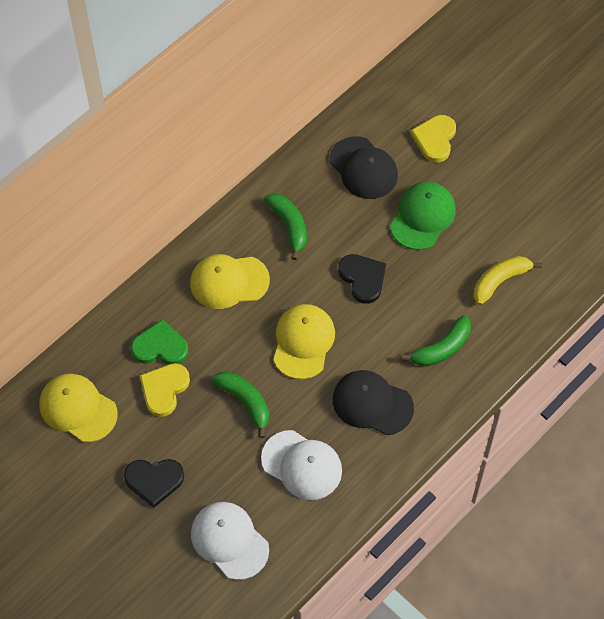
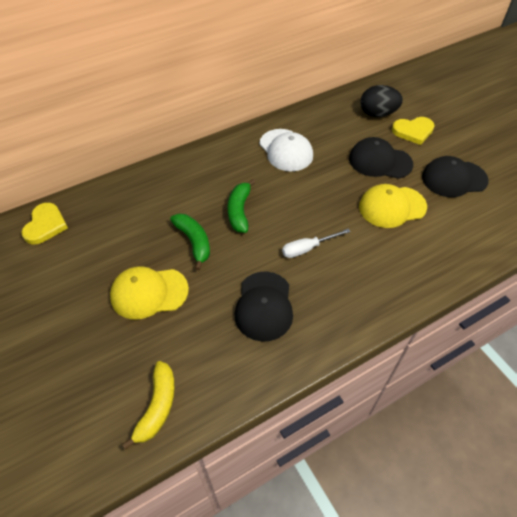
black cap: [330,136,398,199] [333,370,414,435] = 2 -> [235,272,293,342] [349,137,413,179] [422,156,489,197] = 3
black egg: none = 0 -> [360,85,403,117] = 1
black heart: [124,459,184,508] [338,254,386,304] = 2 -> none = 0
green banana: [212,372,269,438] [264,193,307,260] [401,315,471,367] = 3 -> [170,214,210,270] [228,179,256,233] = 2
green cap: [390,181,456,250] = 1 -> none = 0
green heart: [131,319,188,364] = 1 -> none = 0
white cap: [191,502,269,580] [261,430,342,500] = 2 -> [259,129,313,171] = 1
white screwdriver: none = 0 -> [282,229,351,258] = 1
yellow cap: [39,374,118,442] [190,254,270,309] [273,304,335,379] = 3 -> [110,266,189,319] [359,184,427,228] = 2

